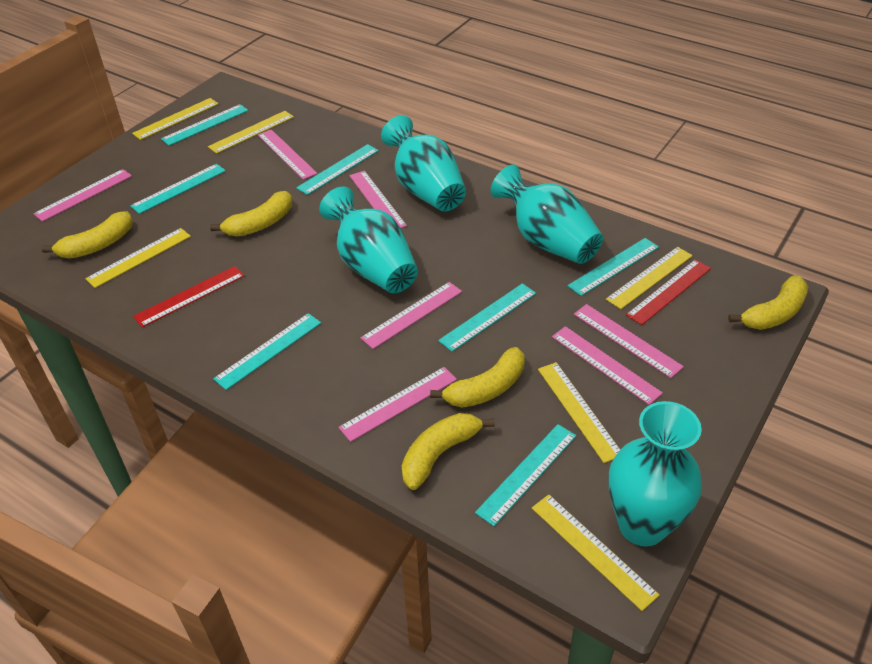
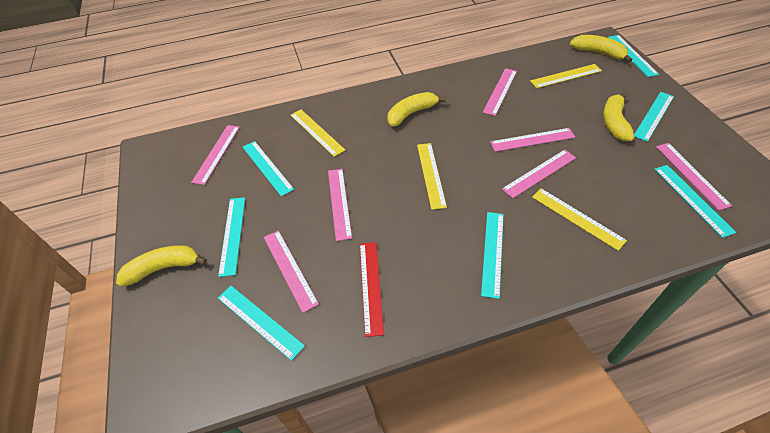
red ruler: [133,266,245,327] [626,259,711,325] = 2 -> [360,242,384,337] = 1
turquoise vase: [319,187,418,293] [381,115,466,211] [491,165,603,264] [608,401,702,547] = 4 -> none = 0
yellow banana: [41,211,133,258] [210,191,292,237] [402,413,495,490] [430,347,525,408] [728,275,808,330] = 5 -> [116,245,207,287] [388,92,446,127] [570,35,632,63] [603,92,634,141] = 4
yellow ruler: [85,228,191,288] [132,98,218,140] [208,111,294,154] [532,494,659,611] [538,362,620,463] [606,247,693,309] = 6 -> [290,109,345,157] [417,143,447,210] [530,64,602,88] [532,188,627,251] = 4

